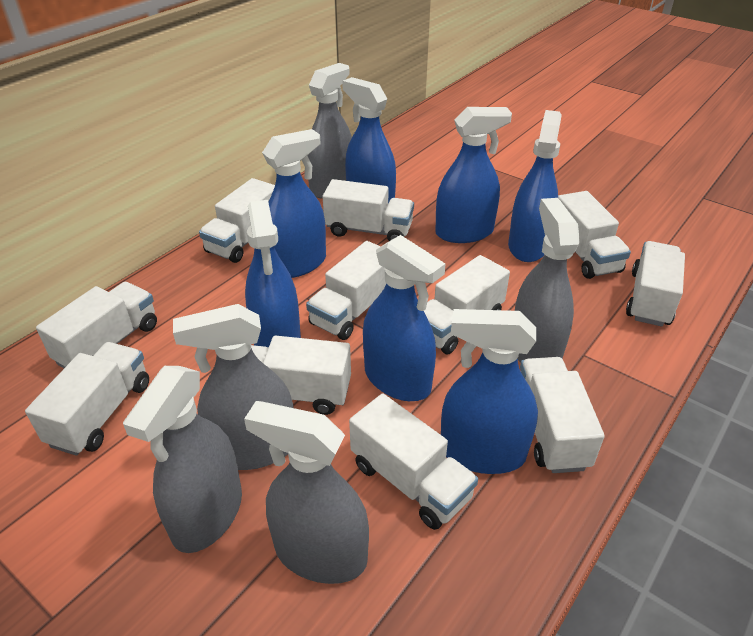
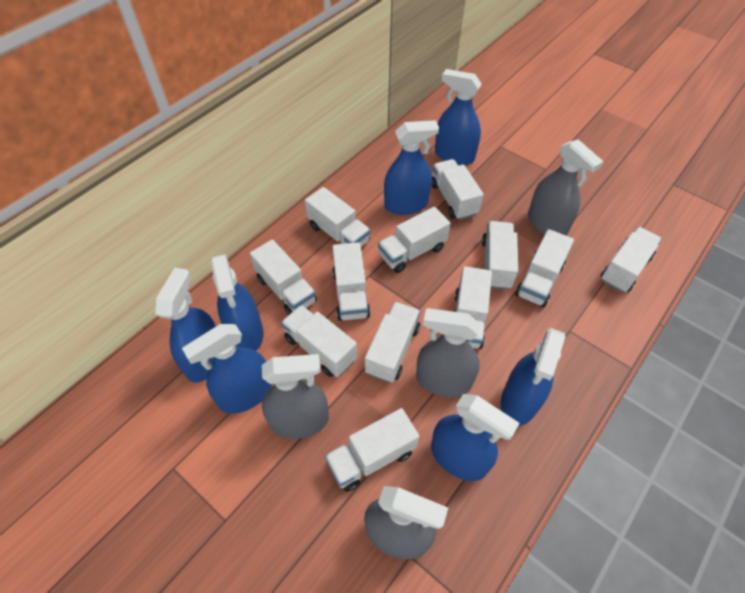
grey spray bottle: [123,366,242,553] [173,304,293,470] [244,401,369,584] [307,63,352,199] [515,198,580,363] = 5 -> [262,354,329,439] [364,486,448,559] [416,308,480,397] [528,139,604,236] = 4
white truck: [25,342,149,456] [36,282,157,368] [199,178,275,263] [251,335,351,415] [306,241,386,340] [323,179,414,241] [349,394,478,530] [424,255,510,354] [520,357,605,473] [558,191,631,279] [626,241,685,327] = 11 -> [250,239,317,315] [281,305,357,377] [305,187,370,247] [325,408,419,492] [332,242,371,321] [365,302,420,383] [378,207,450,273] [432,159,484,220] [455,266,492,349] [482,221,518,290] [515,229,574,307] [600,227,662,292] = 12

